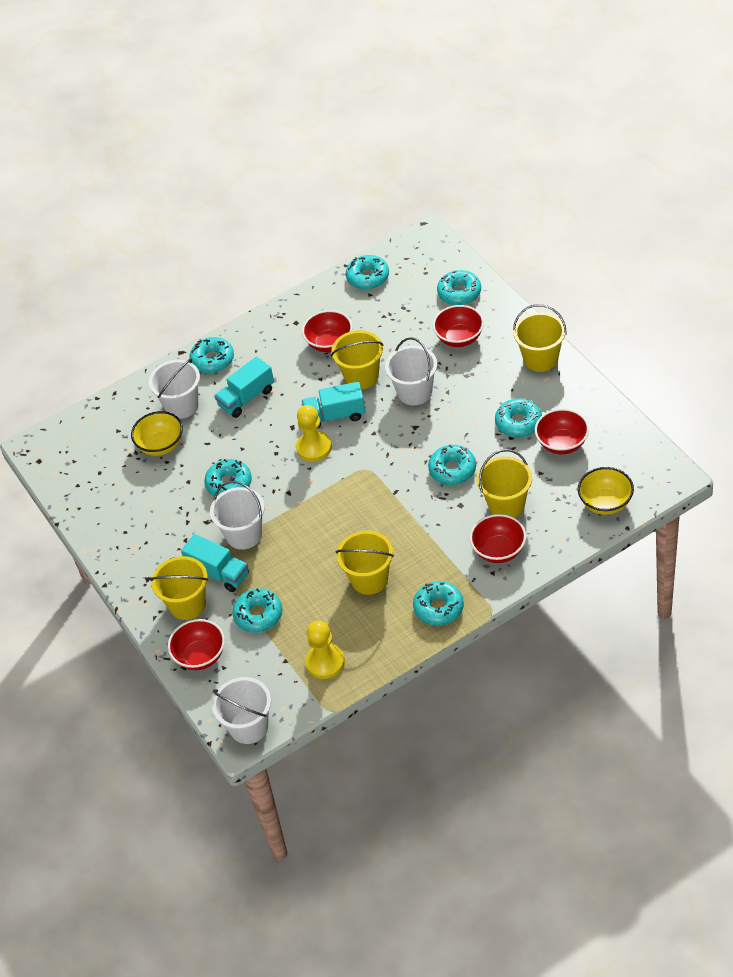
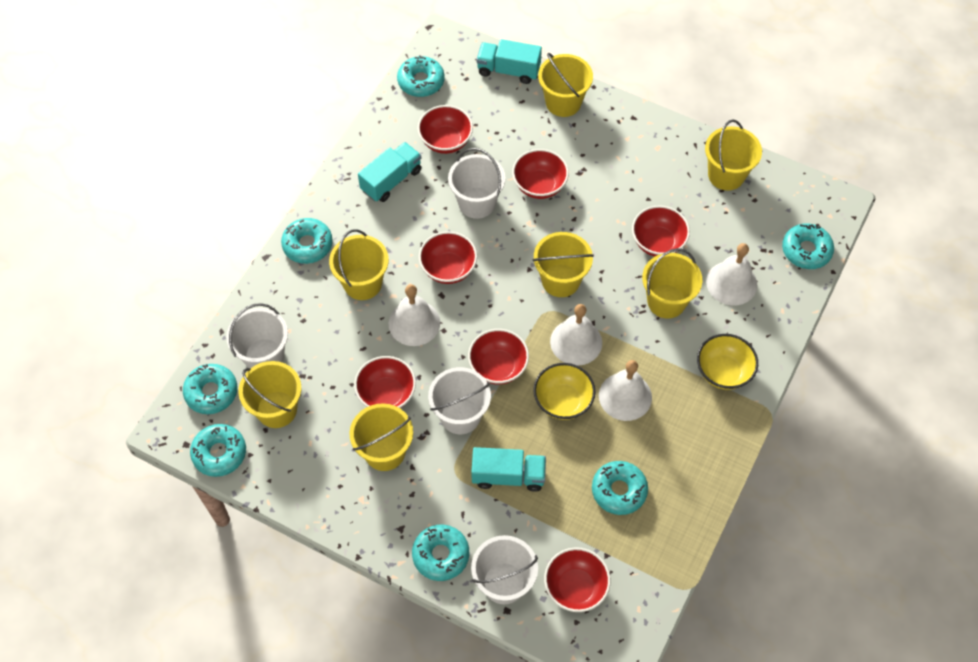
red bowl: [168,619,225,670] [302,310,352,352] [433,305,484,347] [470,514,526,563] [535,409,589,454] = 5 -> [354,356,416,408] [418,105,473,154] [419,231,477,284] [468,329,529,385] [512,149,569,199] [544,547,611,612] [632,205,690,257] = 7
turquoise donut: [189,337,234,373] [204,459,252,496] [232,588,283,632] [346,255,389,290] [413,581,464,626] [428,445,476,485] [437,270,481,305] [495,398,542,437] = 8 -> [183,364,237,414] [190,424,246,477] [281,218,333,264] [397,55,444,97] [412,525,469,581] [592,461,648,515] [782,223,834,269] = 7
white bell: none = 0 -> [389,284,440,346] [550,304,602,366] [599,360,652,421] [706,243,757,305] = 4
yellow bucket: [150,556,208,620] [331,330,384,389] [336,531,394,595] [477,449,532,518] [513,304,567,372] = 5 -> [238,361,301,428] [329,229,389,300] [350,403,413,471] [533,232,594,297] [538,53,593,117] [642,248,702,319] [705,120,762,191] = 7
yellow pawn: [296,405,332,462] [305,621,345,679] = 2 -> none = 0

